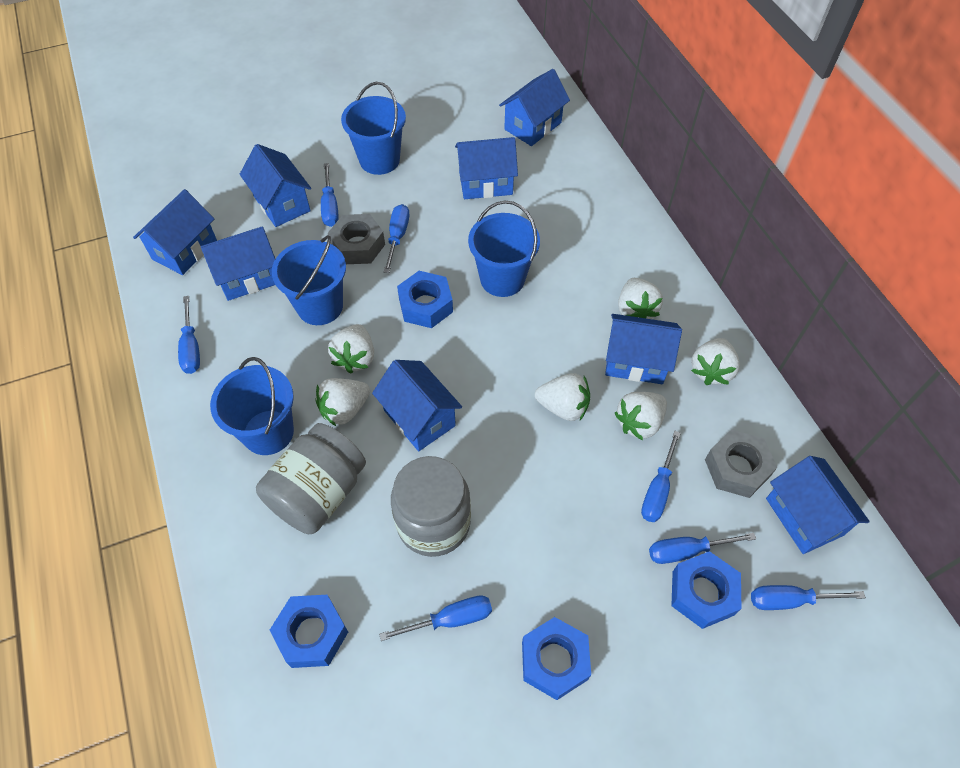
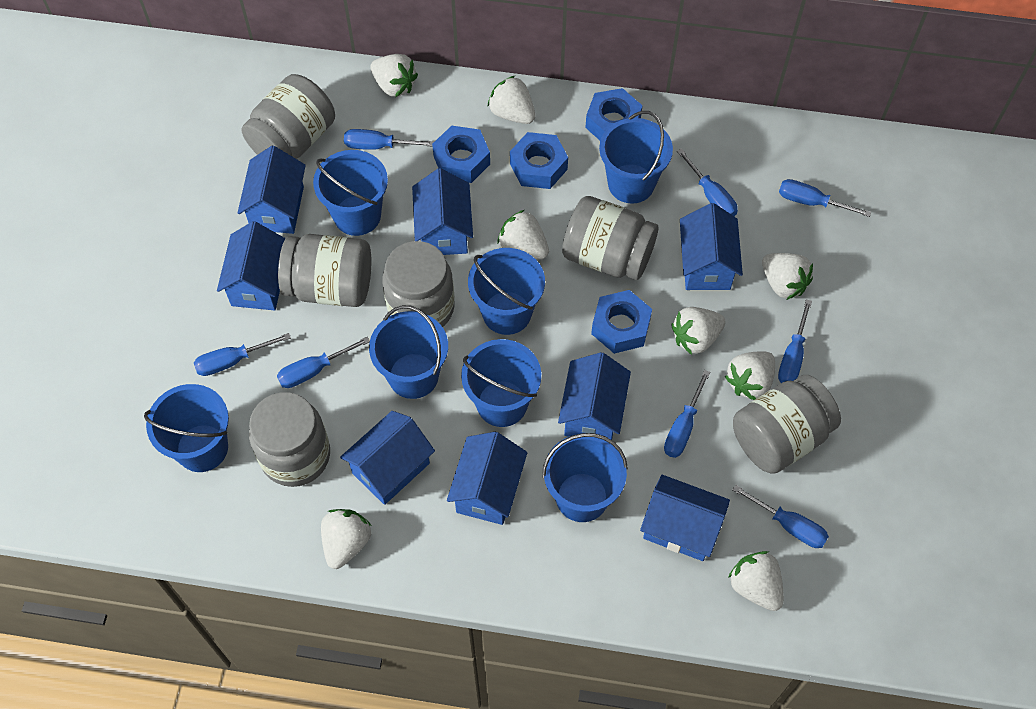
blue bucket: [210,357,294,455] [272,235,346,325] [341,82,406,175] [468,201,540,297] = 4 -> [144,384,229,472] [313,150,388,236] [369,305,448,399] [461,339,541,427] [468,248,545,335] [542,433,628,522] [599,111,673,204] = 7
blue screwdriver: [178,296,200,374] [321,163,339,227] [379,595,492,641] [384,204,409,273] [641,431,681,522] [649,533,756,564] [751,585,866,610] = 7 -> [194,333,291,376] [277,337,370,388] [344,129,435,150] [664,370,710,458] [677,148,738,216] [732,485,829,548] [778,299,812,383] [779,179,871,217] = 8
grey jar: [256,423,366,534] [391,456,471,557] = 2 -> [242,74,335,159] [249,392,330,487] [278,234,371,307] [382,241,455,327] [562,196,658,280] [733,375,841,474] = 6
grey nut: [328,214,385,264] [705,430,778,498] = 2 -> none = 0
white strawberry: [315,378,370,426] [328,324,374,374] [535,373,590,421] [615,392,667,440] [618,278,663,319] [691,338,740,385] = 6 -> [321,509,372,569] [370,54,418,97] [487,76,535,124] [497,210,549,259] [671,307,726,355] [725,352,775,400] [728,551,784,611] [762,253,813,300] = 8

